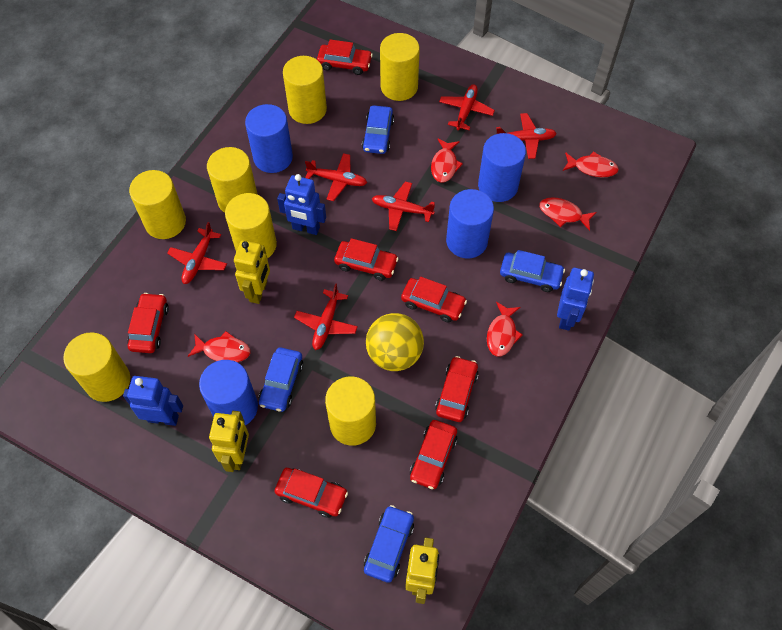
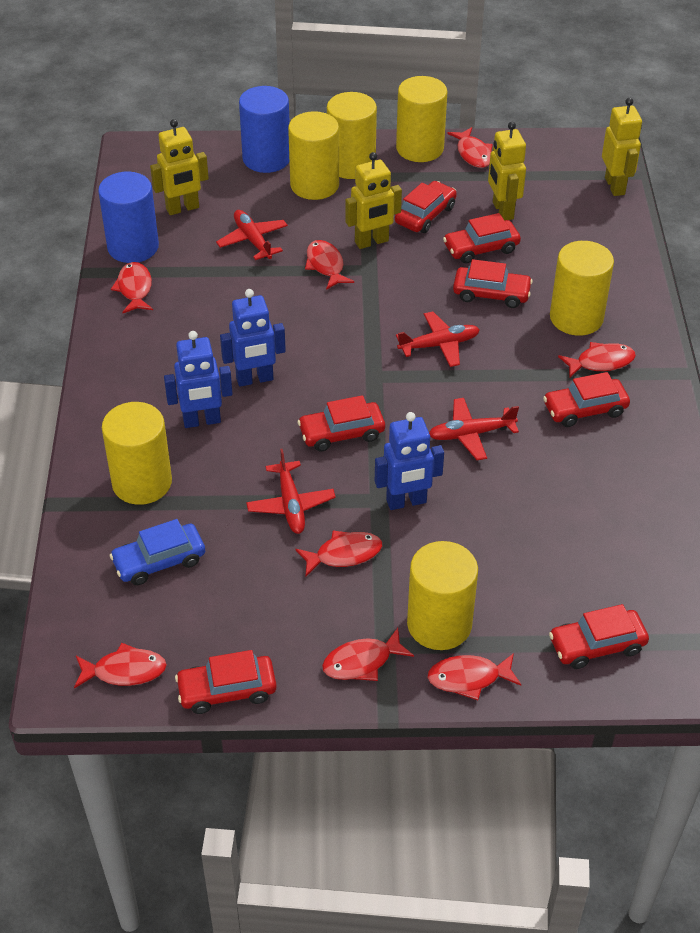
blue car: [259,347,303,412] [362,105,394,154] [364,505,414,583] [500,250,565,292] = 4 -> [110,519,205,585] = 1
blue cylinder: [199,360,258,426] [245,104,293,173] [446,189,494,258] [478,133,526,202] = 4 -> [98,172,159,263] [239,86,290,173] = 2
red fish: [188,331,250,362] [431,139,463,183] [487,302,523,356] [539,197,597,231] [563,151,619,178] = 5 -> [74,643,167,688] [111,262,153,313] [295,530,382,576] [305,240,354,290] [322,628,414,681] [427,653,521,700] [447,127,493,168] [558,342,636,378] = 8
red plane: [167,222,227,284] [294,283,358,350] [305,153,367,201] [372,182,435,231] [439,84,495,130] [496,113,557,159] = 6 -> [216,210,288,260] [246,449,336,534] [396,312,480,367] [429,398,519,460] = 4
yellow ball: [366,313,424,371] = 1 -> none = 0
yellow cylinder: [63,332,130,402] [129,170,186,239] [207,147,258,213] [225,193,277,258] [283,56,327,124] [325,376,376,446] [380,33,420,101] = 7 -> [102,402,172,505] [288,111,339,200] [327,92,377,179] [396,76,448,162] [407,541,478,650] [550,241,614,336] = 6
yellow robot: [209,411,249,472] [234,240,270,304] [405,538,439,604] = 3 -> [150,119,209,215] [345,152,402,249] [488,122,526,221] [602,98,642,196] = 4

